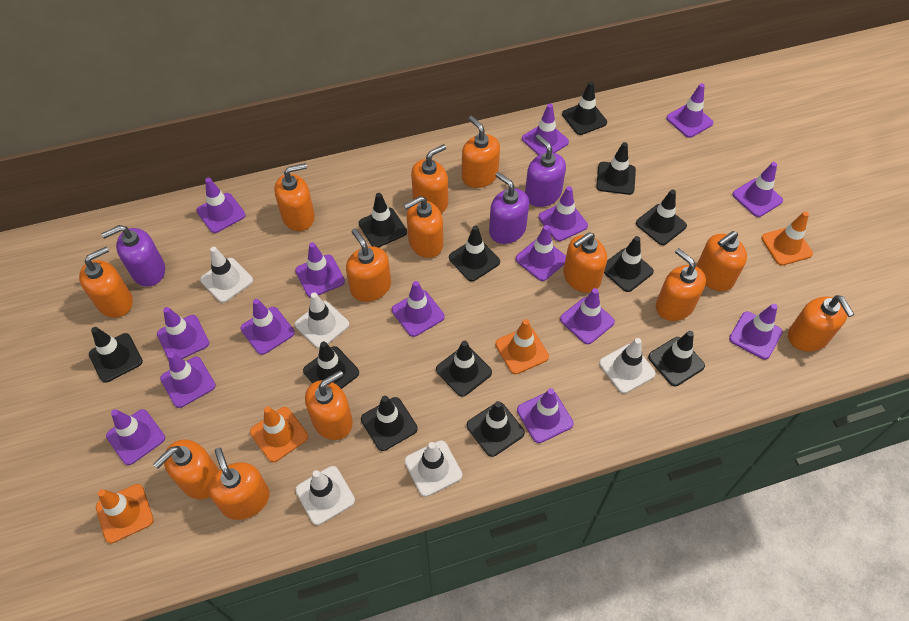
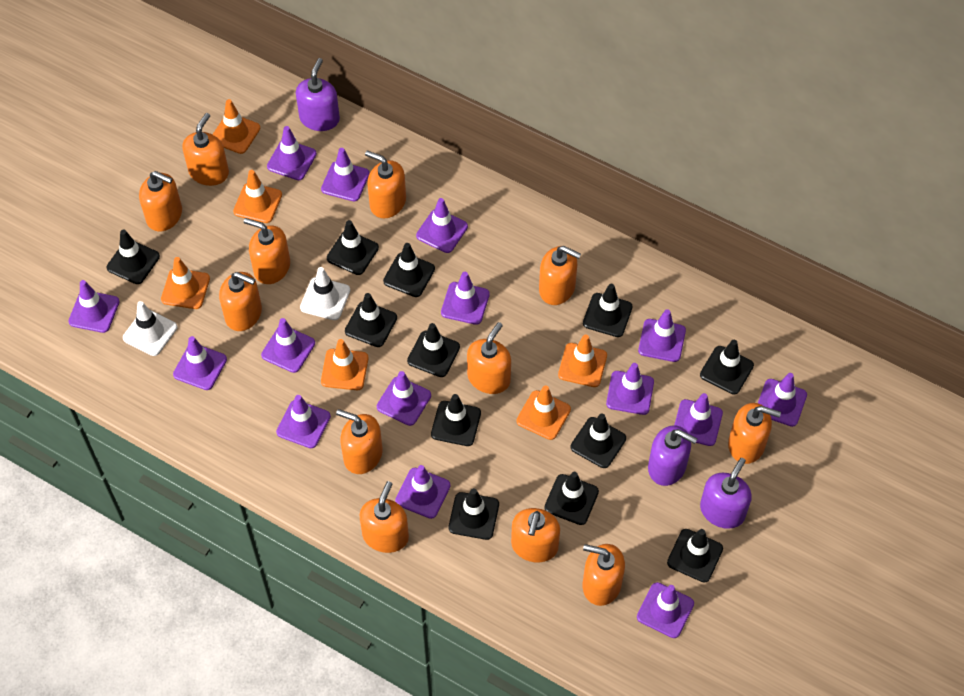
orange soap dispenser: [79,247,133,318] [153,439,219,499] [209,448,270,520] [274,163,315,231] [305,370,353,440] [346,229,391,302] [404,196,443,258] [411,144,448,213] [462,116,500,188] [563,232,607,293] [656,248,706,321] [696,231,747,291] [788,295,854,352] = 13 -> [139,171,182,231] [182,113,229,186] [219,272,262,331] [244,218,290,284] [336,409,382,474] [360,481,409,553] [365,151,406,218] [467,322,511,394] [511,508,560,562] [539,246,581,305] [583,544,625,606] [728,403,781,464] = 12
orange traffic cone: [96,484,153,544] [250,406,308,462] [495,319,549,374] [761,212,813,265] = 4 -> [161,257,210,309] [212,99,260,154] [233,170,282,223] [321,339,368,390] [516,385,571,440] [558,334,607,387] = 6
white traffic cone: [200,247,253,303] [295,292,349,349] [295,466,355,525] [405,440,462,497] [599,338,656,393] = 5 -> [123,301,177,356] [300,267,350,320] = 2

